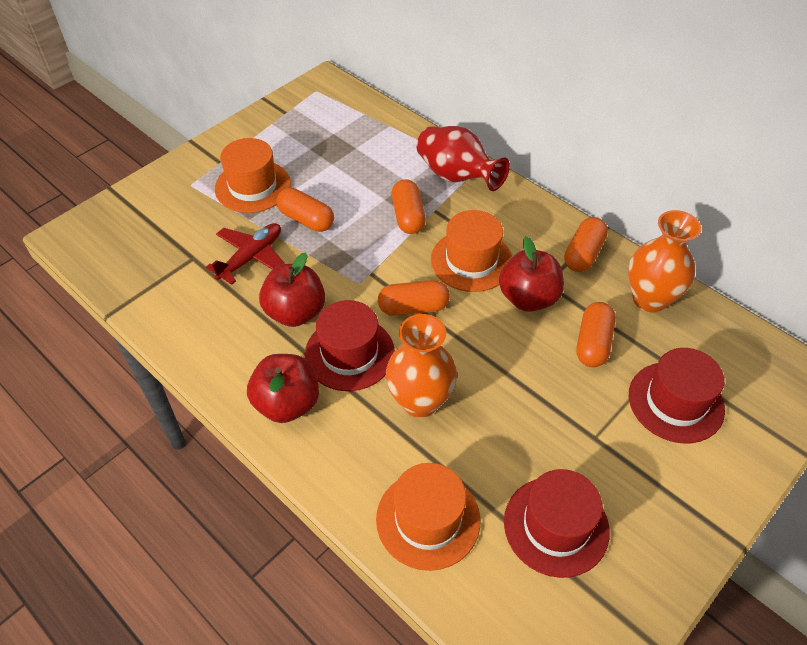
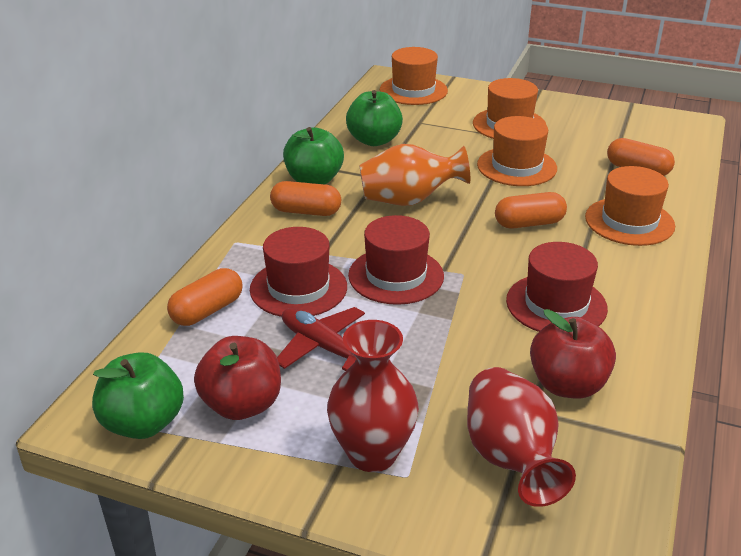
green apple: none = 0 -> [92,352,184,439] [283,127,344,185] [346,90,403,146] = 3
orange capsule: [277,188,334,232] [378,280,450,316] [392,179,426,234] [564,217,608,272] [577,302,616,367] = 5 -> [167,268,243,326] [270,181,341,216] [495,192,567,229] [607,138,675,176] = 4
orange hat: [215,138,291,213] [376,463,480,571] [431,210,512,292] = 3 -> [380,47,448,105] [473,78,546,139] [477,116,557,186] [585,166,675,246] = 4
orange vase: [386,314,457,418] [628,210,701,312] = 2 -> [359,144,470,206] = 1
red apple: [247,354,319,423] [259,252,325,327] [499,237,564,312] = 3 -> [194,336,281,420] [530,309,616,398] = 2
red vase: [416,126,510,191] = 1 -> [327,320,419,472] [467,367,576,507] = 2

